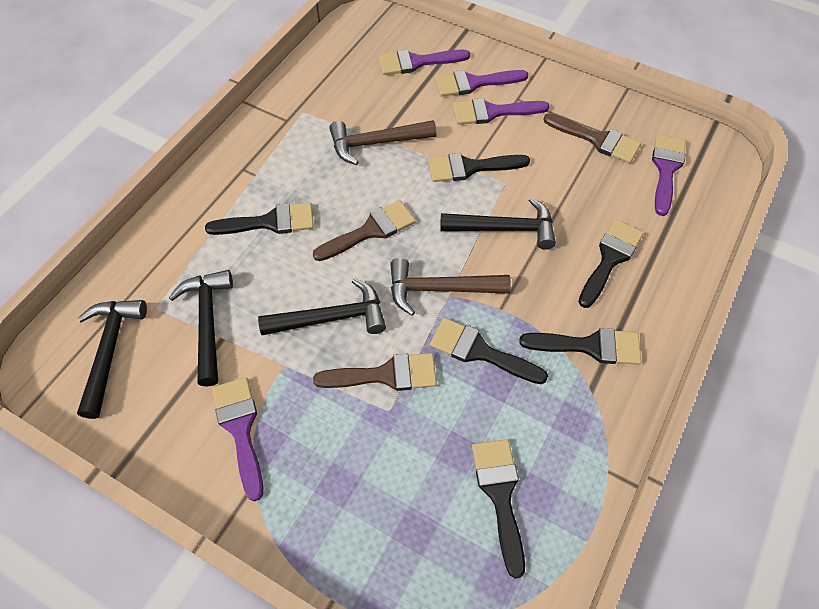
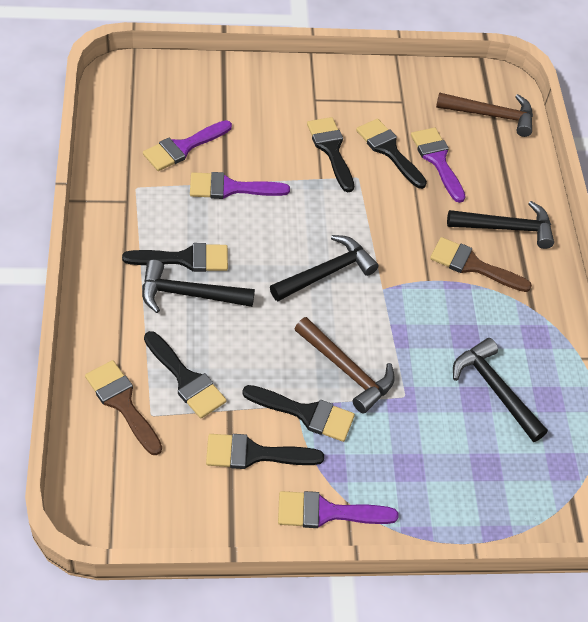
brown brush: [313,200,415,261] [313,353,437,391] [543,113,641,163] = 3 -> [85,360,162,455] [430,237,532,292] = 2
purple brush: [212,377,263,501] [379,50,470,75] [435,70,528,96] [453,98,550,125] [652,134,686,216] = 5 -> [143,120,232,171] [190,172,290,199] [278,491,399,528] [411,127,466,203] = 4

